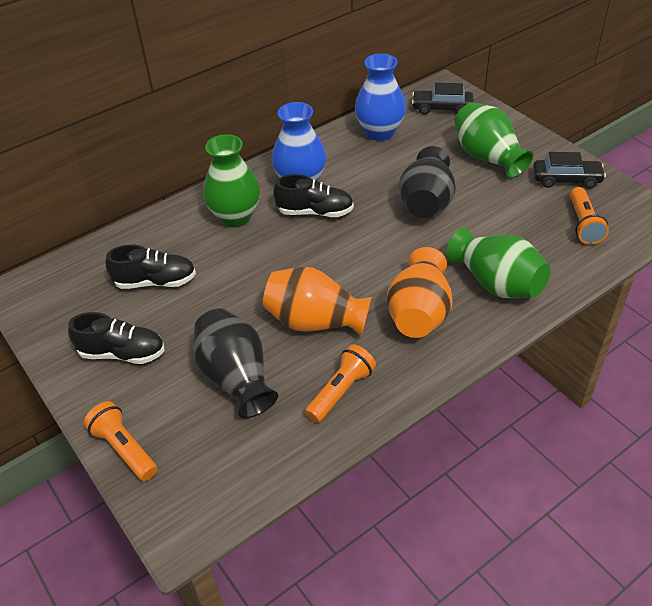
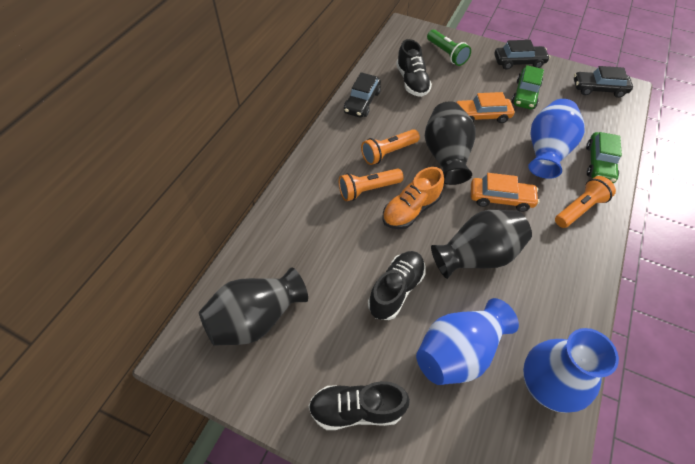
black car: [412,83,474,115] [533,152,606,189] = 2 -> [344,72,381,118] [494,40,550,70] [574,66,633,98] = 3
black vase: [193,308,278,418] [399,146,456,218] = 2 -> [199,267,308,346] [425,101,476,185] [431,210,532,279] = 3
blue vase: [272,102,326,181] [355,53,406,141] = 2 -> [416,298,519,385] [523,328,619,413] [528,99,585,179] = 3
green car: none = 0 -> [512,65,544,110] [586,132,622,183] = 2
green flashlight: none = 0 -> [427,30,471,66] = 1
green vase: [203,134,260,227] [446,228,550,298] [454,102,534,178] = 3 -> none = 0
orange car: none = 0 -> [456,92,514,123] [471,173,539,212] = 2
orange shoe: none = 0 -> [383,167,444,229] = 1
orange vase: [262,267,372,336] [387,247,453,338] = 2 -> none = 0

